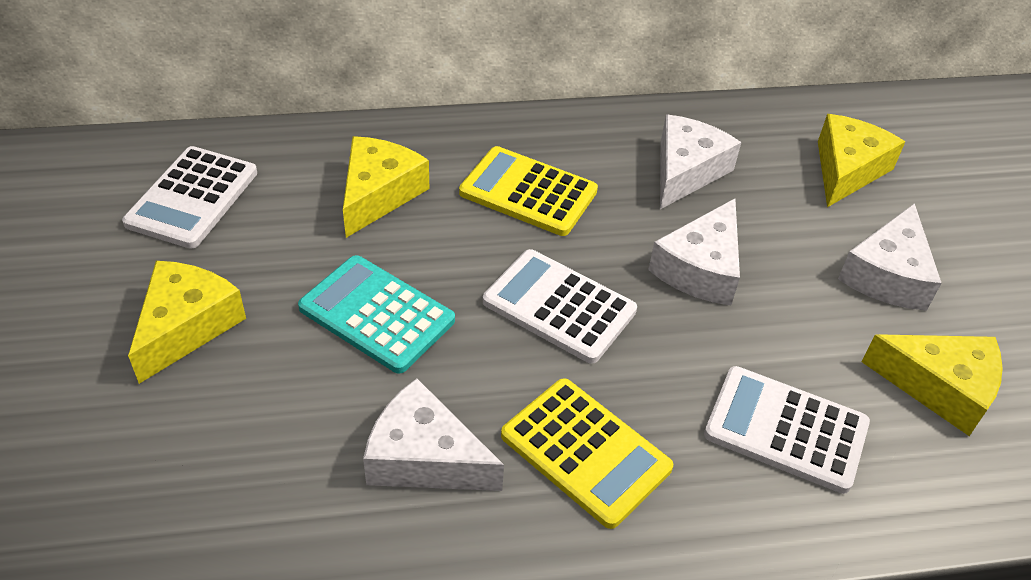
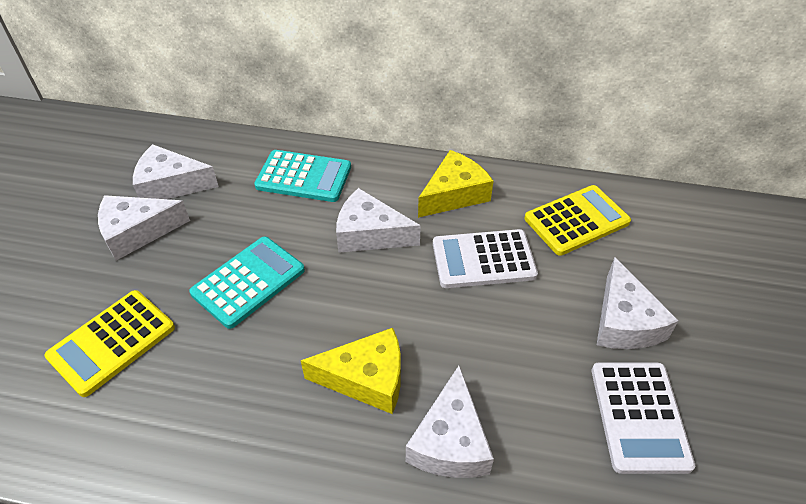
turquoise calculator: [298,255,455,374] = 1 -> [189,236,305,329] [254,150,351,202] = 2
white calculator: [122,146,257,249] [483,249,637,364] [704,366,870,494] = 3 -> [433,229,538,288] [592,363,695,474] = 2
white cheese: [363,378,504,491] [648,199,740,305] [660,115,741,209] [838,203,941,311] = 4 -> [98,195,190,260] [133,144,219,199] [336,188,421,253] [406,365,494,478] [597,257,679,349] = 5
yellow cheese: [128,261,246,384] [343,136,429,238] [818,114,905,207] [862,334,1003,436] = 4 -> [301,328,401,414] [418,150,493,218] = 2

